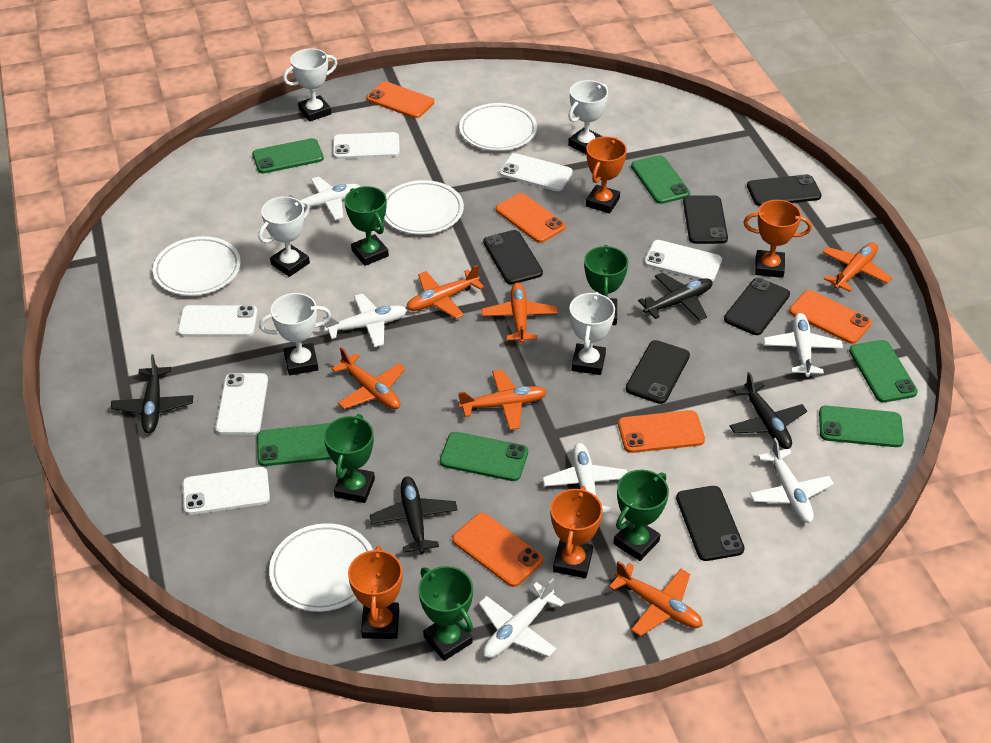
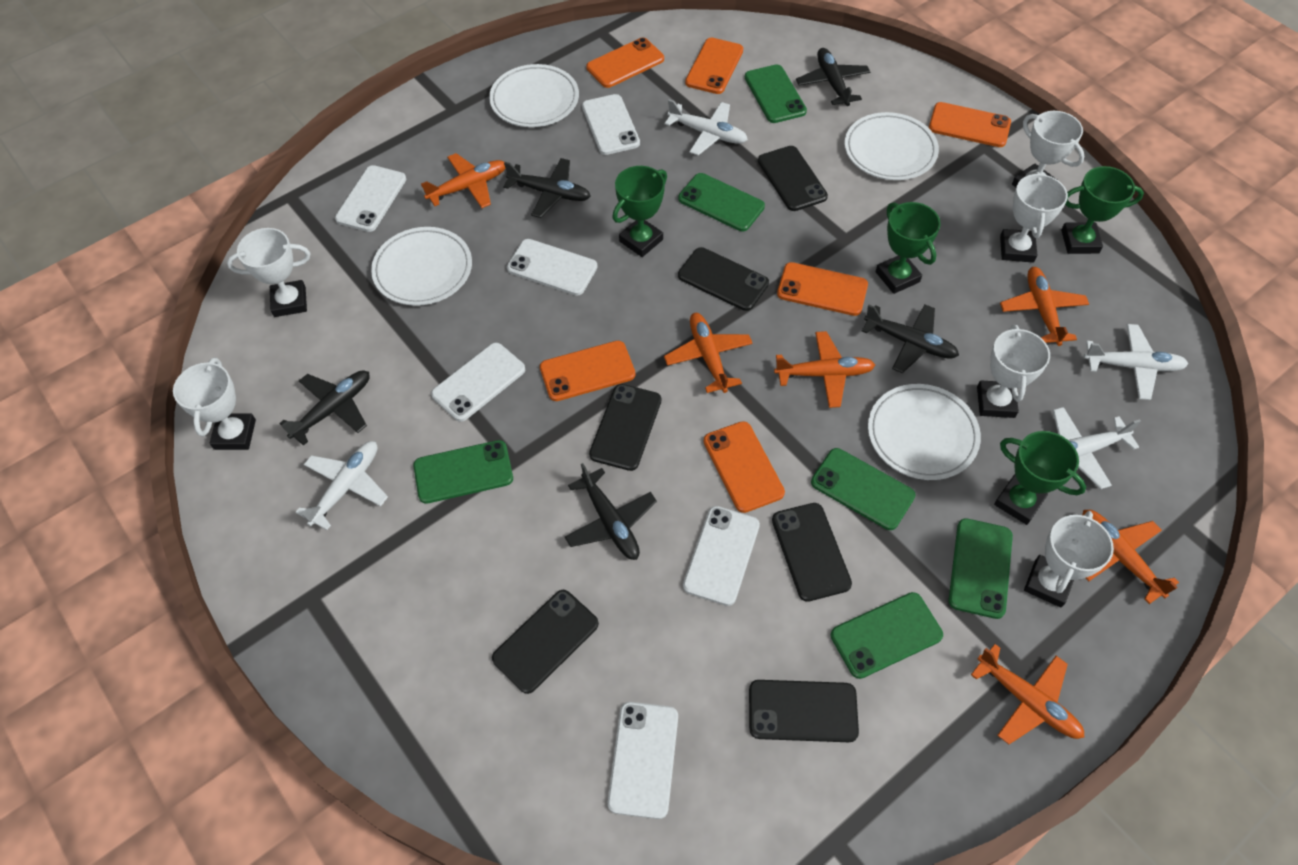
black plane: [110,354,193,433] [370,476,457,554] [638,272,713,321] [730,372,807,449] = 4 -> [279,370,370,446] [503,158,591,218] [565,463,657,560] [796,48,870,106] [862,304,959,373] = 5
green trophy: [324,414,375,503] [344,186,389,266] [418,566,473,661] [584,245,628,325] [613,470,669,561] = 5 -> [612,166,667,257] [876,202,941,294] [994,431,1086,525] [1061,166,1144,254] = 4
orange phone: [366,81,434,118] [452,513,543,587] [496,193,566,243] [618,410,705,453] [789,290,872,344] = 5 -> [540,341,635,401] [586,38,664,88] [685,38,743,94] [704,421,785,513] [777,262,868,316] [929,102,1011,147] = 6
orange trophy: [348,546,402,639] [550,486,603,578] [586,136,627,213] [744,200,812,278] = 4 -> none = 0
white plane: [286,177,360,220] [323,294,407,347] [479,578,565,658] [543,443,627,513] [750,438,834,523] [764,313,843,377] = 6 -> [296,441,388,530] [665,99,748,155] [1053,407,1141,489] [1084,324,1188,400] = 4
white trophy: [258,196,310,277] [259,293,331,376] [283,48,337,122] [568,80,608,154] [570,292,615,375] = 5 -> [173,358,256,450] [227,228,310,317] [977,325,1050,418] [1000,172,1068,263] [1012,111,1085,187] [1024,511,1114,608] = 6

